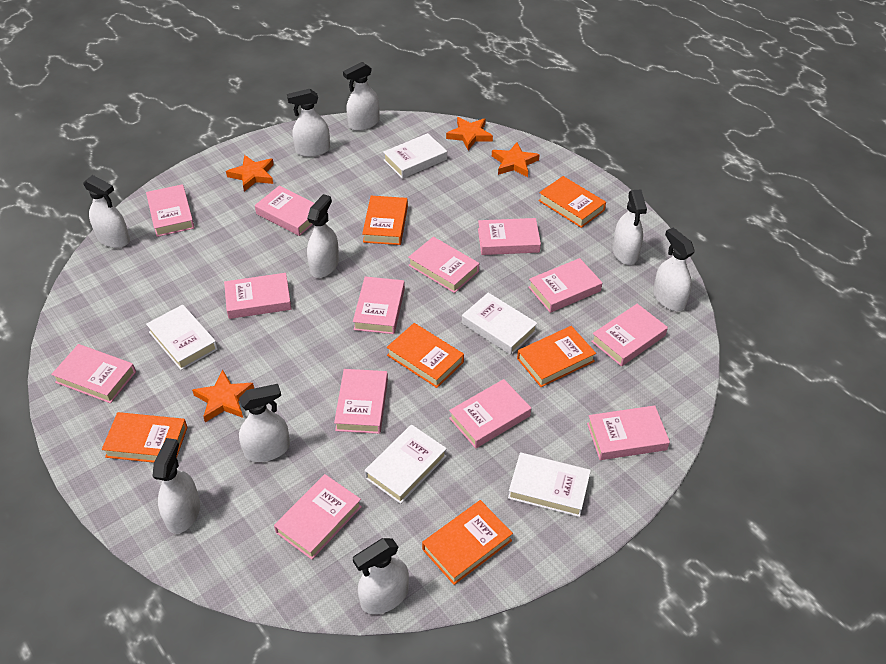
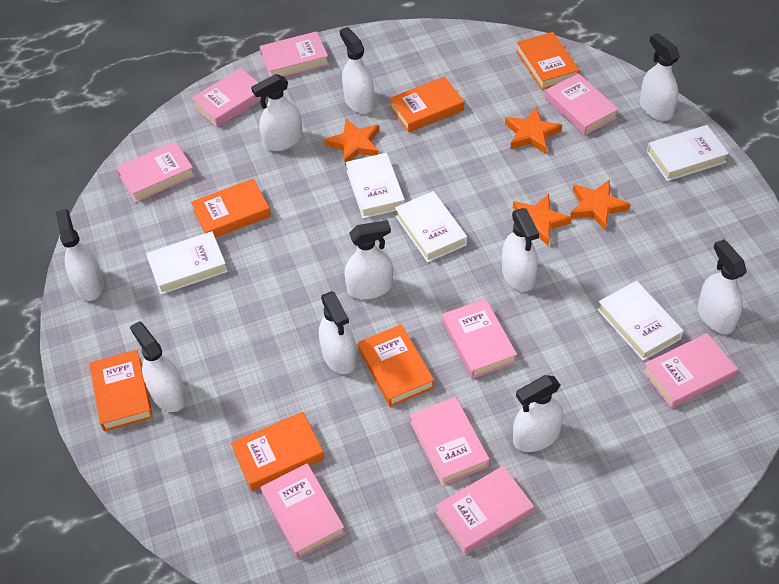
pink book: [51,344,136,403] [146,184,195,237] [224,273,291,319] [255,186,314,236] [274,474,362,560] [334,369,388,434] [353,276,405,334] [408,237,479,293] [449,379,531,448] [478,218,541,255] [528,258,603,313] [587,405,670,460] [591,304,668,366] = 13 -> [116,141,195,203] [191,68,267,127] [260,31,329,77] [261,463,345,559] [410,397,490,486] [436,466,534,554] [442,299,517,379] [545,73,619,135] [643,333,737,409] = 9
white spray bottle: [83,175,130,248] [152,438,200,534] [239,384,290,462] [287,89,330,157] [307,194,339,278] [343,62,379,131] [353,538,409,614] [613,189,647,265] [653,227,695,311] = 9 -> [56,209,104,301] [130,321,187,412] [251,74,303,151] [319,291,357,374] [340,27,375,114] [344,220,393,299] [502,208,539,292] [513,375,564,452] [640,33,680,121] [698,239,747,334] = 10

